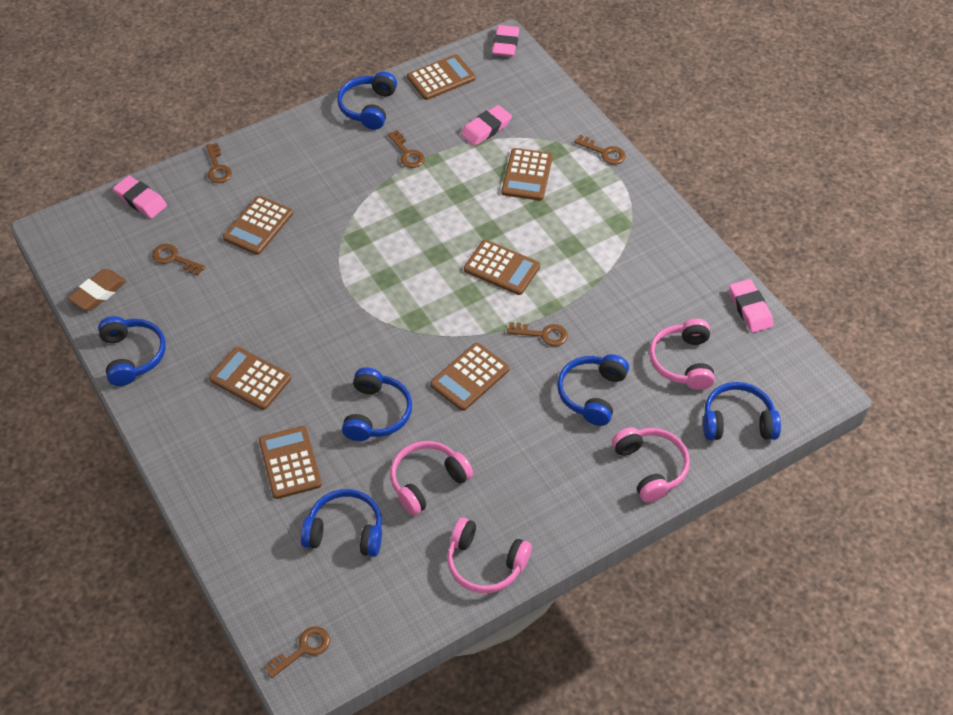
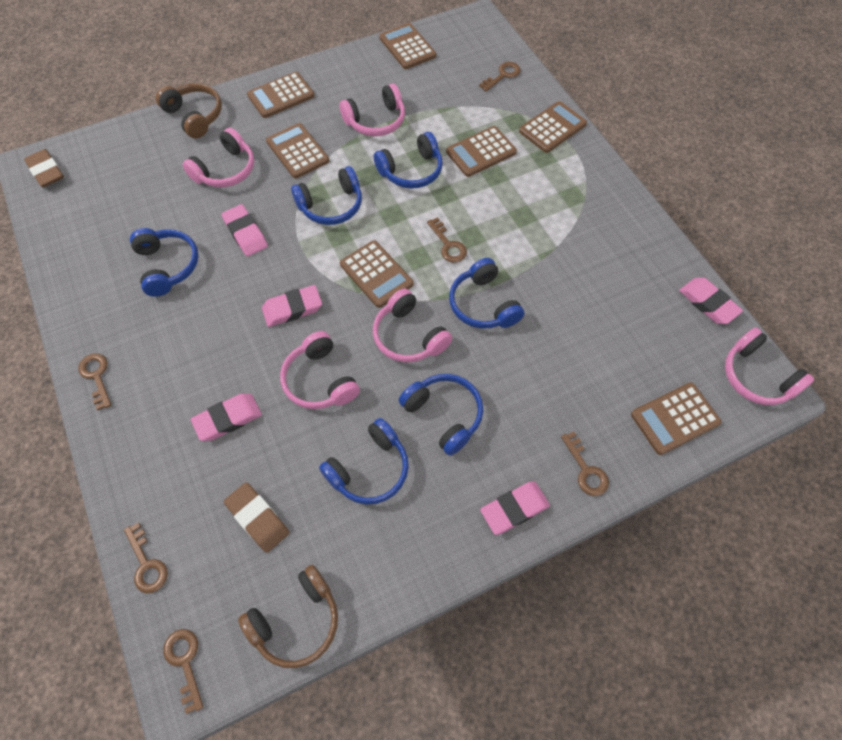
brown eraser: [68,269,127,311] = 1 -> [24,149,64,188] [224,482,289,553] = 2
brown headphones: none = 0 -> [156,83,222,139] [238,565,338,668] = 2
pink eraser: [113,176,167,218] [461,105,512,146] [492,25,519,57] [729,279,774,333] = 4 -> [191,394,262,441] [221,204,268,256] [262,285,322,327] [480,481,550,535] [679,278,743,324] = 5
pink headphones: [390,441,473,516] [447,517,532,593] [612,427,690,503] [649,319,715,390] = 4 -> [183,128,254,187] [280,331,360,409] [339,84,405,136] [373,288,452,362] [725,327,814,405] = 5

